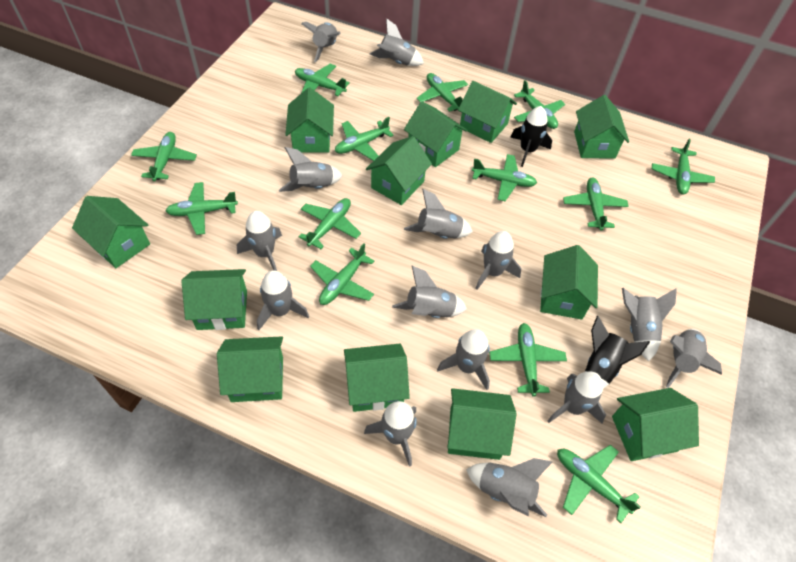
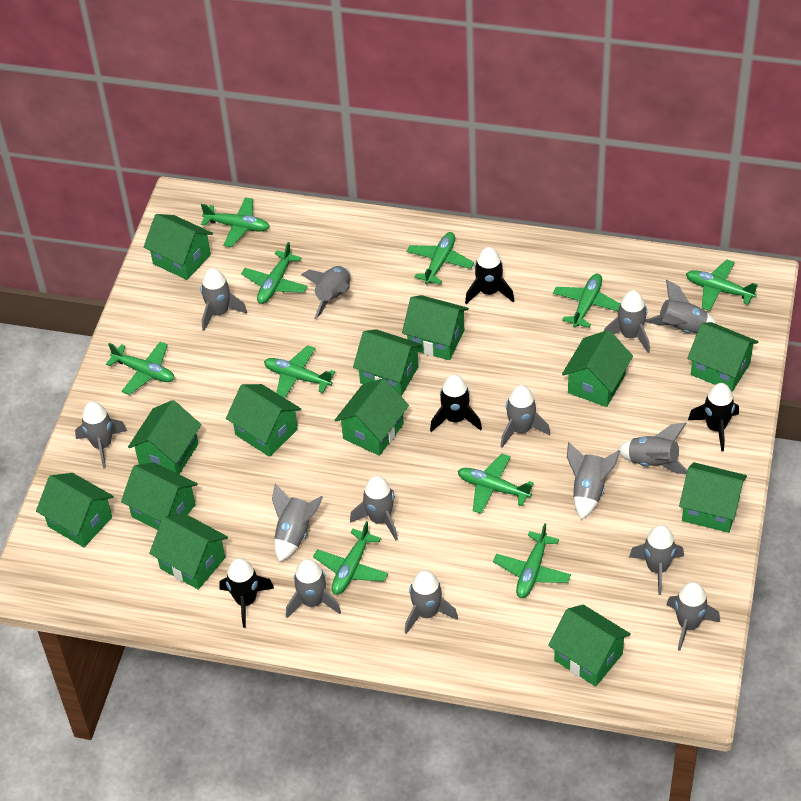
black rocket: [510,106,552,167] [585,316,650,389] = 2 -> [220,558,274,628] [430,374,482,432] [465,247,514,304] [688,383,739,451] = 4
green house: [72,196,150,268] [181,269,247,330] [217,336,283,402] [285,88,334,153] [344,344,410,412] [366,136,432,205] [404,101,467,167] [447,388,516,460] [458,81,517,143] [540,245,598,320] [574,95,629,159] [612,388,699,461] = 12 -> [36,473,114,547] [121,462,198,530] [128,400,201,474] [144,214,213,280] [149,513,228,590] [226,384,301,457] [335,378,409,456] [353,329,423,396] [402,295,469,360] [548,605,631,686] [562,330,633,407] [679,462,747,533] [687,322,758,392] = 13
green plane: [131,132,197,181] [166,182,238,235] [295,64,350,96] [299,198,361,249] [310,243,374,305] [335,117,394,161] [417,73,468,112] [472,154,537,201] [489,323,567,397] [514,80,565,129] [557,445,641,523] [563,177,629,231] [652,139,715,195] = 13 -> [106,342,174,395] [201,197,270,247] [241,242,308,304] [264,345,335,398] [313,521,388,595] [407,232,474,284] [458,454,534,514] [493,523,571,598] [553,274,620,328] [686,259,758,311] = 10

